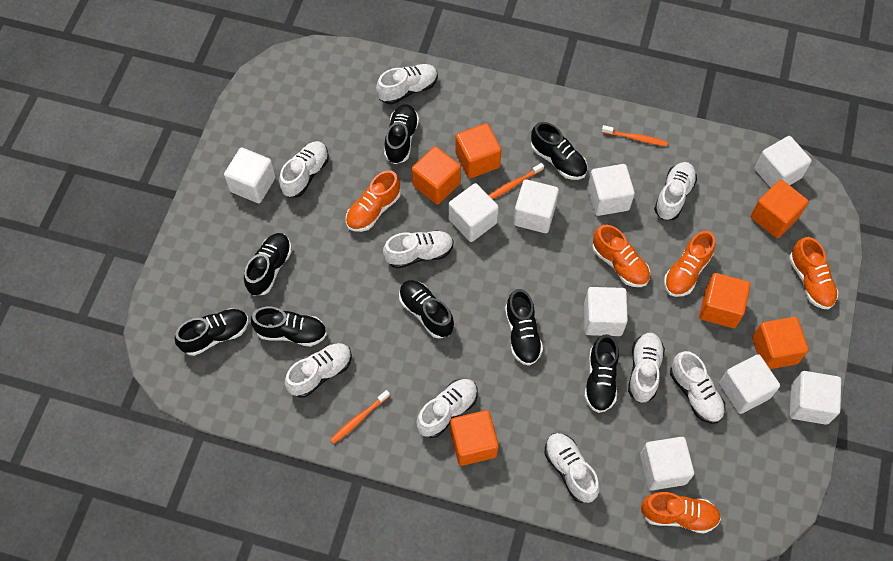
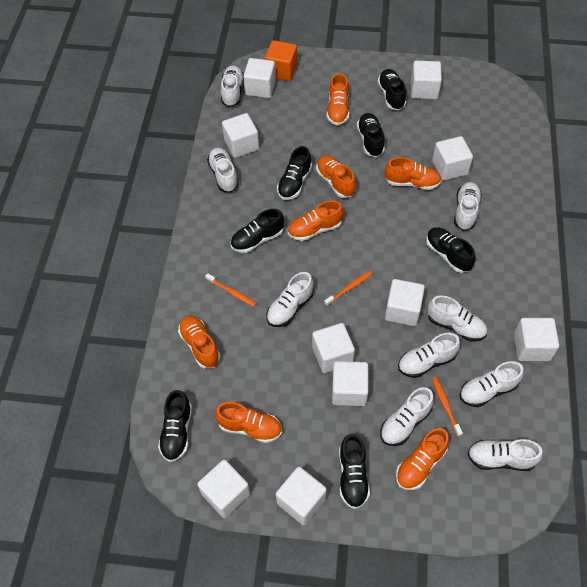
black shoe: [175,308,248,356] [244,233,292,296] [251,307,327,347] [384,104,419,164] [399,280,454,338] [505,289,543,366] [531,122,587,180] [584,334,619,413] = 8 -> [158,390,192,462] [230,209,284,253] [277,146,312,200] [339,433,370,509] [357,113,385,157] [378,69,406,110] [426,227,476,273] = 7
orange cube: [412,146,461,205] [450,410,499,466] [455,123,501,178] [699,273,750,328] [751,180,808,238] [752,317,809,369] = 6 -> [265,40,297,81] = 1
orange shoe: [346,170,401,232] [592,225,650,287] [641,492,721,534] [664,231,715,297] [789,237,838,309] = 5 -> [178,315,220,368] [215,402,282,443] [288,200,344,241] [316,155,356,198] [327,73,349,126] [385,157,442,190] [396,428,449,490] = 7
white cube: [224,148,276,203] [449,183,499,242] [513,179,559,233] [584,287,628,336] [588,164,635,216] [640,437,694,490] [719,354,780,414] [755,136,812,188] [790,371,841,425] = 9 -> [197,460,250,518] [222,113,259,158] [243,58,276,98] [276,467,327,525] [312,323,355,373] [332,361,369,406] [385,279,425,326] [411,61,442,99] [432,136,473,181] [514,318,559,361] = 10

